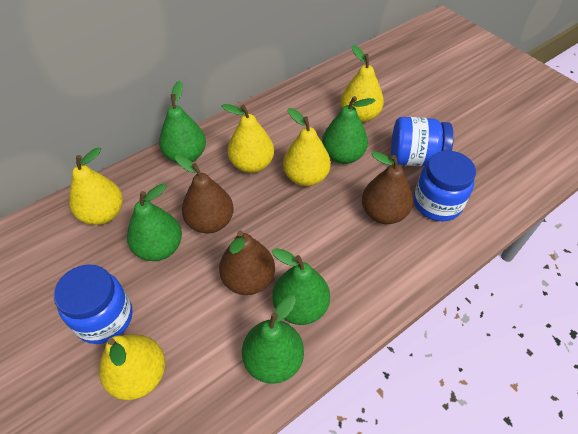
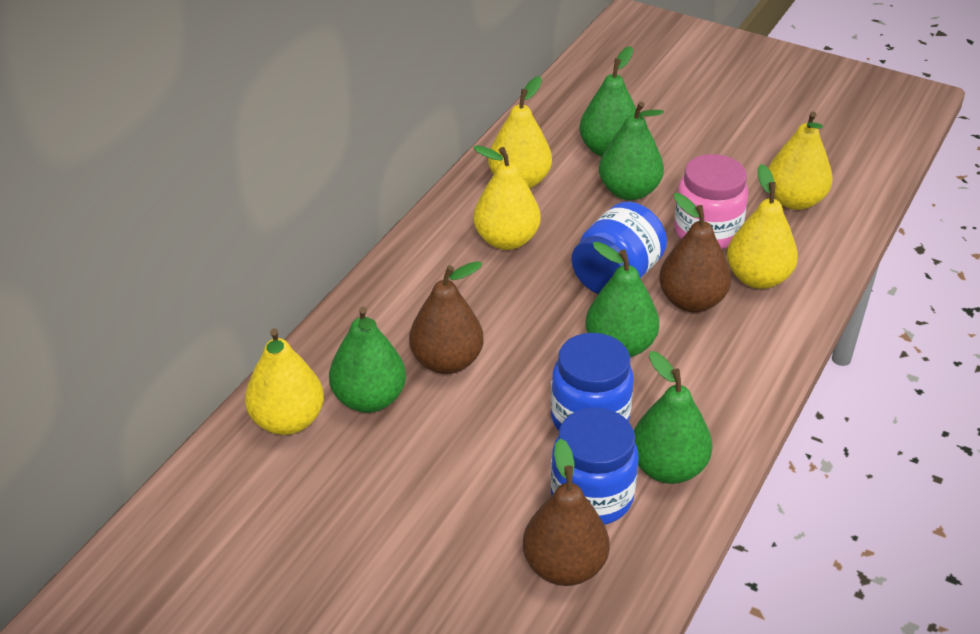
pink jar: none = 0 -> [674,154,748,249] = 1

